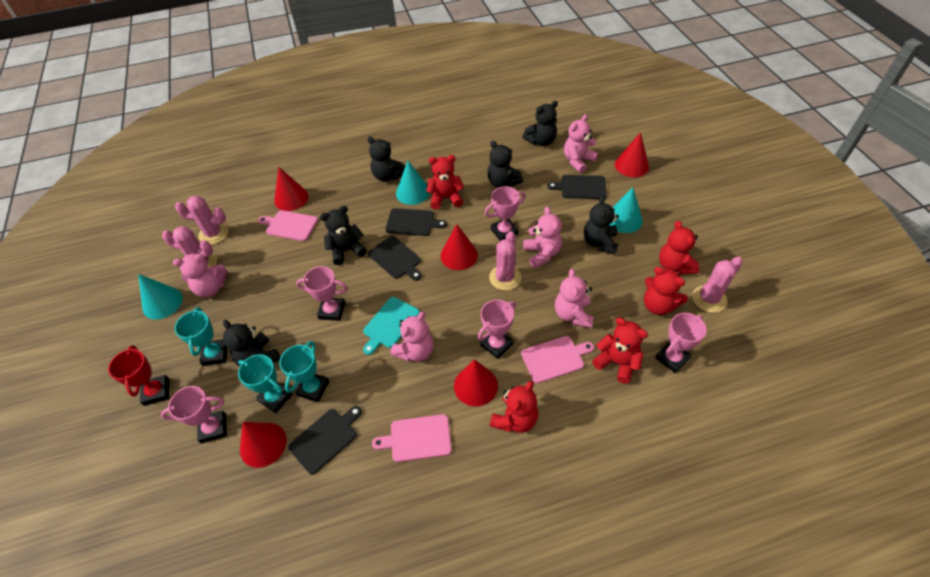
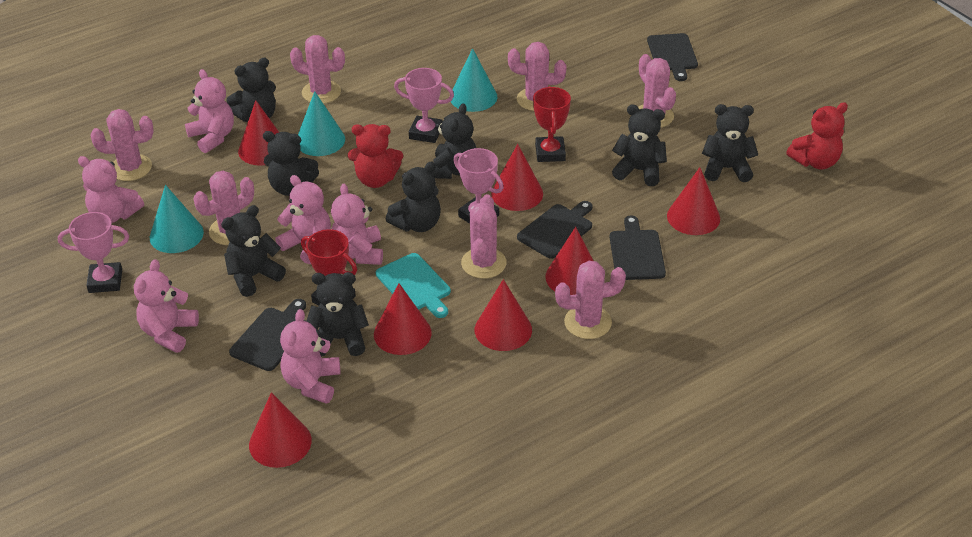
black teddy bear: [223,320,280,367] [320,206,367,265] [367,136,405,182] [487,140,523,188] [523,101,558,146] [584,196,619,255] = 6 -> [221,205,286,297] [226,58,276,122] [263,131,319,196] [307,272,369,357] [386,162,441,232] [432,103,476,179] [612,104,667,186] [702,104,758,182] = 8
pink cactus: [162,226,217,268] [175,196,228,245] [489,231,521,290] [692,257,743,313] = 4 -> [91,109,154,181] [194,171,254,245] [290,35,345,104] [461,194,506,279] [508,42,567,111] [555,261,626,339] [638,54,676,127] = 7
pink cutting board: [258,210,318,241] [372,414,452,462] [521,336,594,383] = 3 -> none = 0
pink teddy bear: [173,253,227,297] [390,311,434,362] [523,207,562,269] [555,269,594,328] [564,114,598,173] = 5 -> [78,156,144,223] [134,259,199,353] [185,69,234,153] [275,175,331,264] [280,309,340,404] [331,184,383,265] = 6
pink trophy: [161,386,227,444] [296,266,348,321] [478,300,516,359] [484,186,525,241] [655,313,707,373] = 5 -> [58,212,129,293] [394,68,454,143] [453,148,504,223] = 3
red cone: [240,422,287,468] [274,167,309,211] [440,224,478,270] [454,359,498,407] [615,132,649,177] = 5 -> [238,100,279,166] [249,392,312,468] [374,283,432,355] [475,279,532,351] [491,144,543,211] [545,227,594,295] [667,167,720,235] = 7
red teddy bear: [426,155,464,209] [490,380,538,433] [592,318,648,384] [644,267,688,315] [659,221,699,275] = 5 -> [348,124,403,188] [786,102,848,169] = 2
red trophy: [108,345,169,406] = 1 -> [301,229,357,306] [533,86,571,162] = 2
turquoise trophy: [174,307,228,366] [238,354,293,413] [279,341,329,402] = 3 -> none = 0

